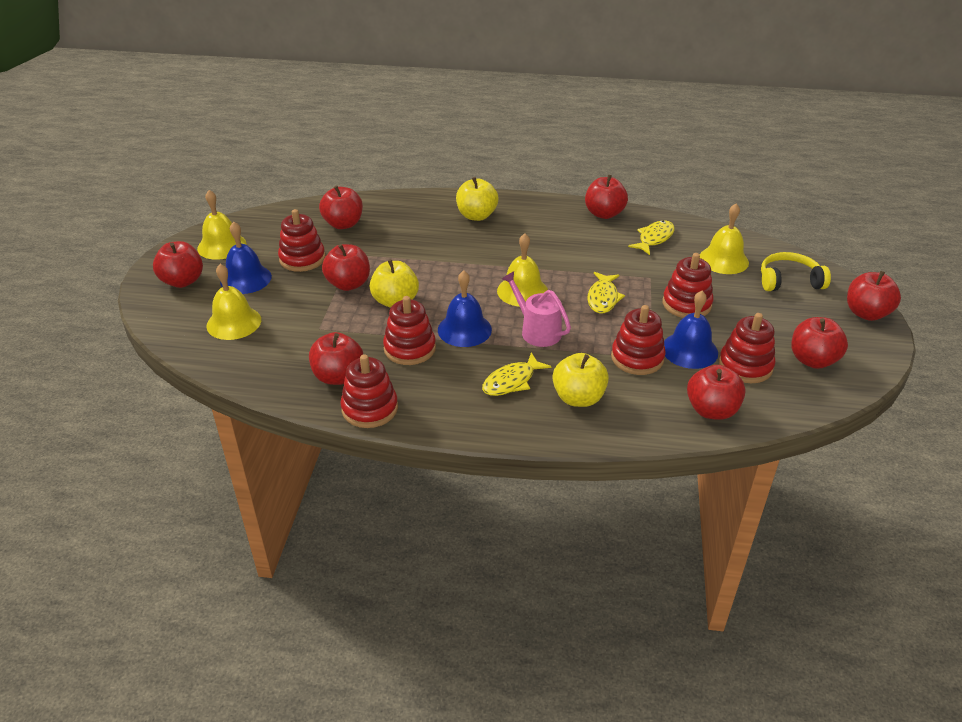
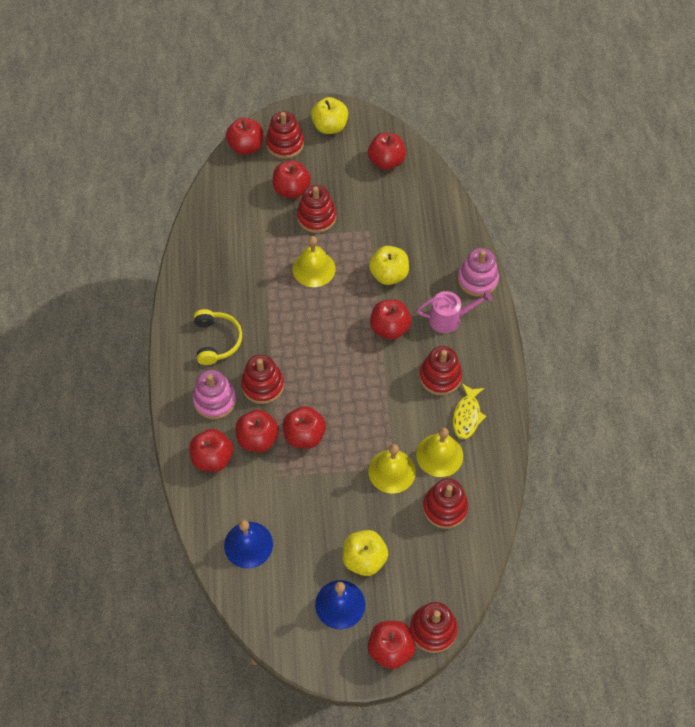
blue bell: [220,222,272,294] [438,270,492,347] [664,291,718,369] = 3 -> [224,520,273,569] [315,580,365,629] = 2
pink stacking toy: none = 0 -> [193,370,236,419] [458,248,499,297] = 2
yellow bell: [197,190,246,260] [207,264,261,340] [497,233,548,307] [700,203,749,274] = 4 -> [293,236,336,287] [368,444,416,494] [416,427,463,477] = 3
yellow fish: [482,353,551,396] [587,272,625,314] [628,220,675,255] = 3 -> [452,383,486,439] = 1

